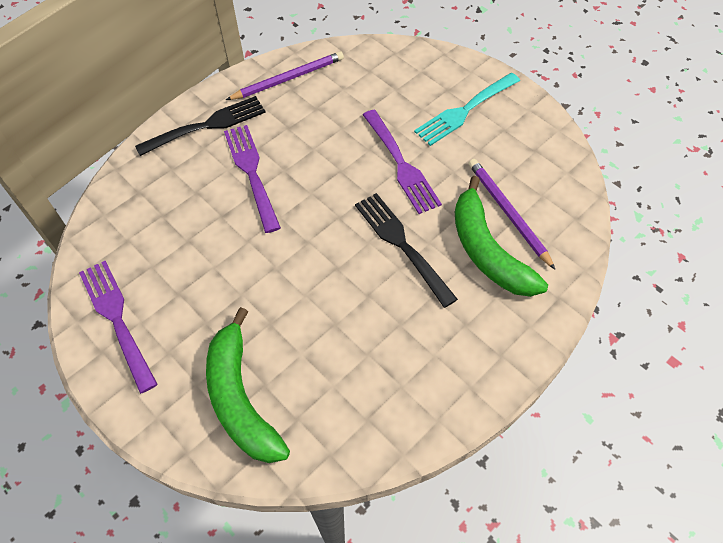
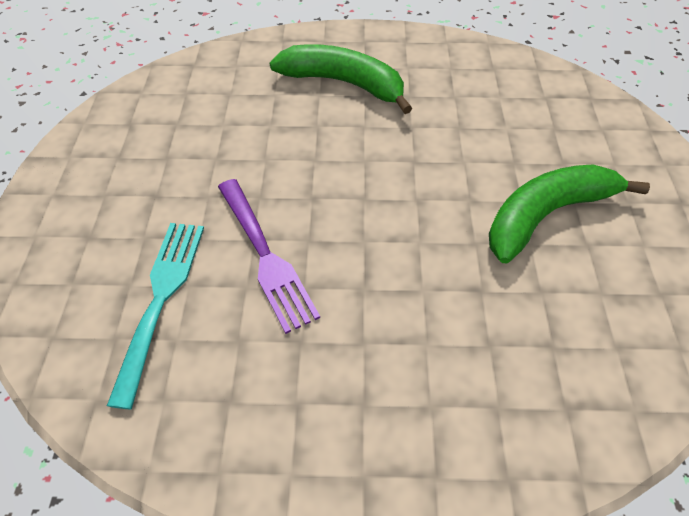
black fork: [135,96,266,156] [355,193,458,308] = 2 -> none = 0
purple fork: [79,261,158,394] [224,125,281,233] [363,110,442,214] = 3 -> [218,179,320,334] = 1
purple pencil: [226,51,344,100] [469,159,555,269] = 2 -> none = 0

